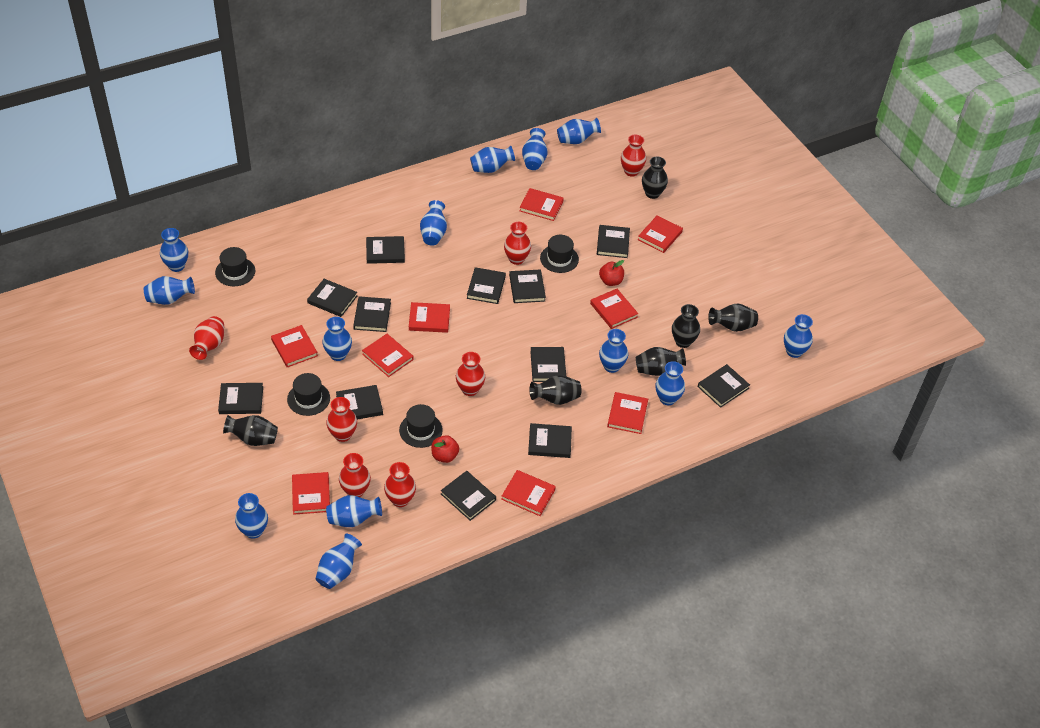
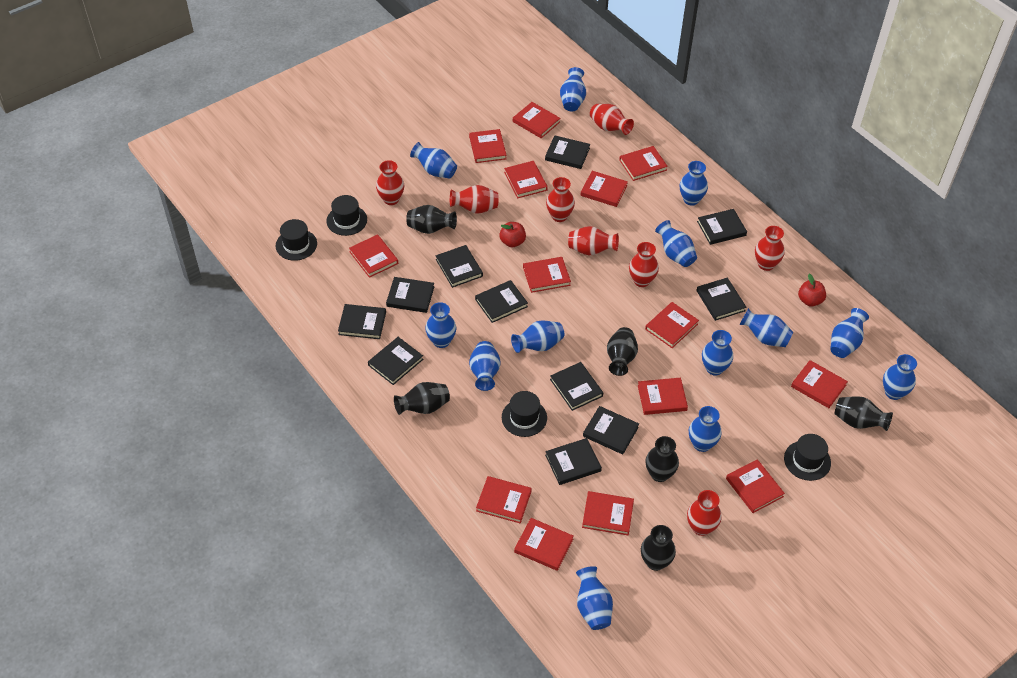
black book: [218,383,263,414] [307,279,357,317] [336,385,383,419] [353,296,391,332] [366,236,405,264] [441,471,496,521] [467,267,506,304] [509,269,546,303] [528,423,572,458] [530,347,566,382] [597,225,630,258] [698,364,750,408] = 12 -> [338,304,386,339] [368,337,423,385] [386,277,434,313] [436,245,483,288] [475,280,528,323] [545,135,590,169] [545,438,602,485] [550,362,603,411] [583,406,639,454] [696,277,747,321] [697,209,747,245] = 11
red book: [271,325,318,367] [292,472,330,515] [362,334,414,377] [409,302,450,333] [501,470,556,516] [520,188,564,221] [590,289,638,329] [607,392,648,434] [638,215,683,253] = 9 -> [349,234,398,278] [469,129,507,163] [476,476,532,523] [504,161,548,198] [513,102,560,138] [514,518,574,571] [523,257,571,293] [580,171,628,207] [582,491,634,535] [619,146,668,181] [638,378,688,415] [645,302,699,348] [726,459,785,513] [791,360,848,408] = 14
red vase: [189,316,224,360] [326,397,357,442] [339,453,371,497] [384,462,416,507] [456,352,485,396] [504,222,531,265] [621,134,646,177] = 7 -> [376,160,404,205] [450,185,499,214] [546,177,575,222] [568,226,619,255] [590,104,634,135] [629,242,659,287] [687,490,722,536] [755,226,785,271] = 8

